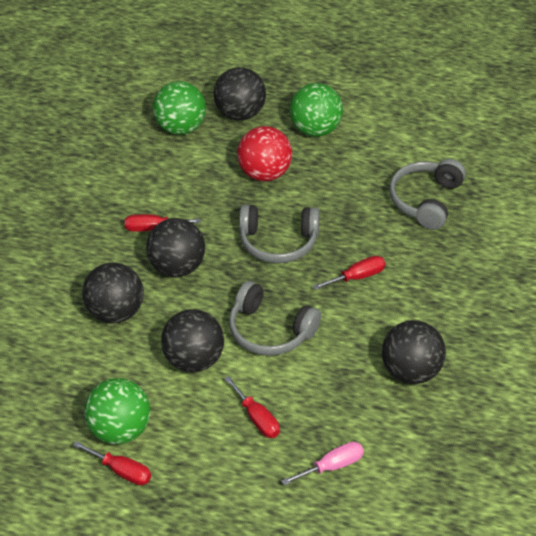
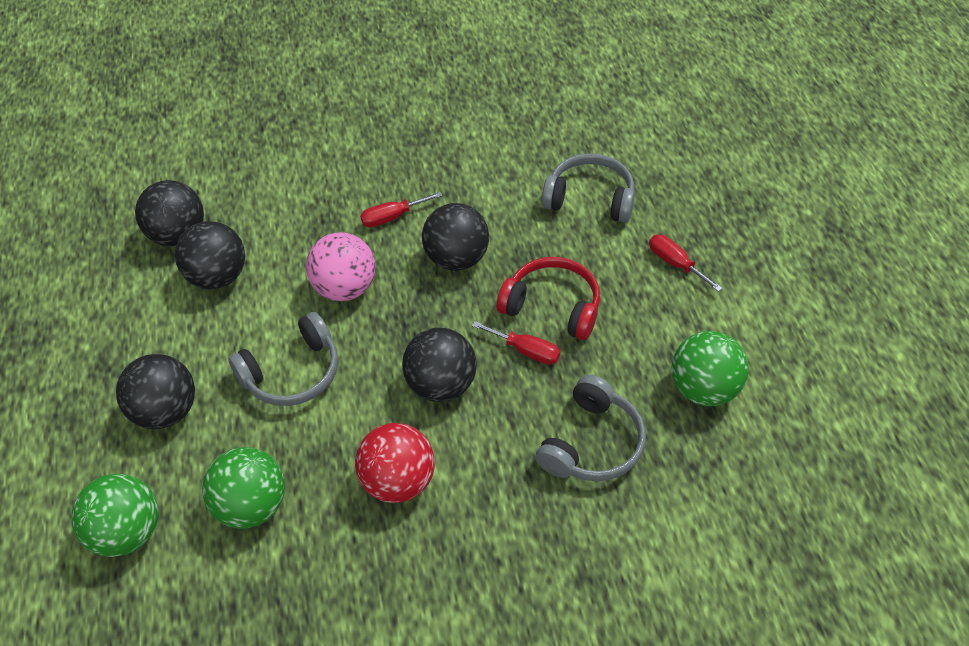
pink ball: none = 0 -> [306,232,376,301] = 1
pink screwdriver: [281,442,364,485] = 1 -> none = 0
red headphones: none = 0 -> [497,257,600,340] = 1
red screwdriver: [73,441,151,485] [125,214,201,232] [224,376,280,438] [313,256,385,290] = 4 -> [360,192,442,228] [472,321,560,365] [649,235,723,292] = 3

